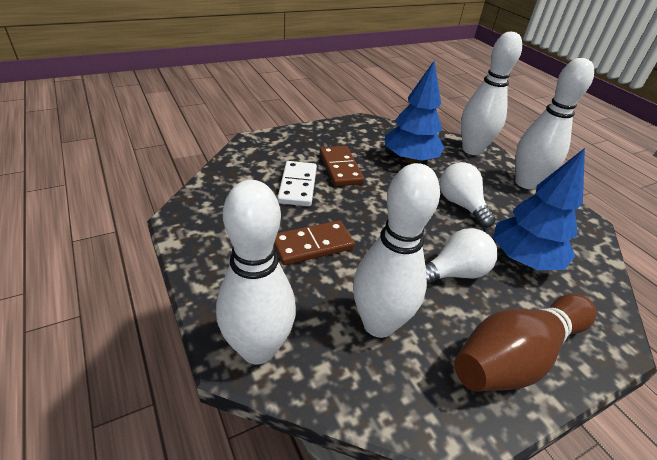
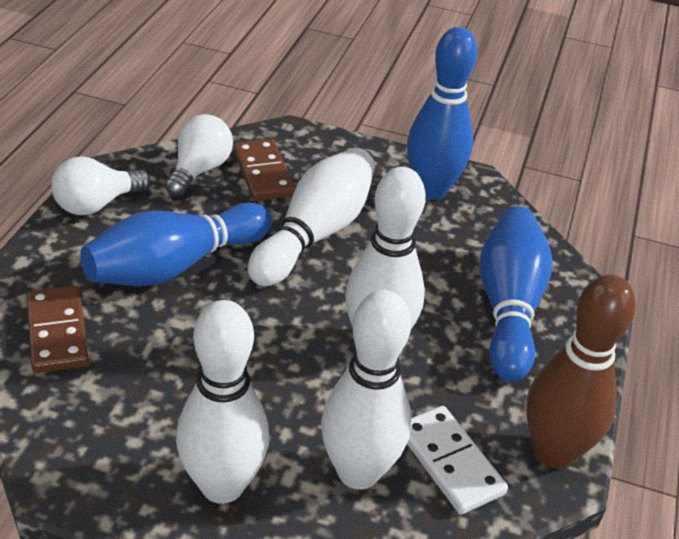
blue bowling pin: none = 0 -> [80,203,272,286] [407,27,477,200] [480,206,552,382] = 3
blue tree: [385,61,444,163] [493,148,585,270] = 2 -> none = 0

